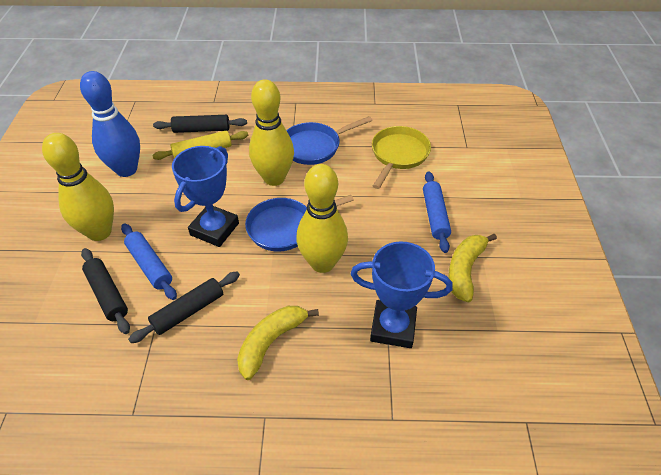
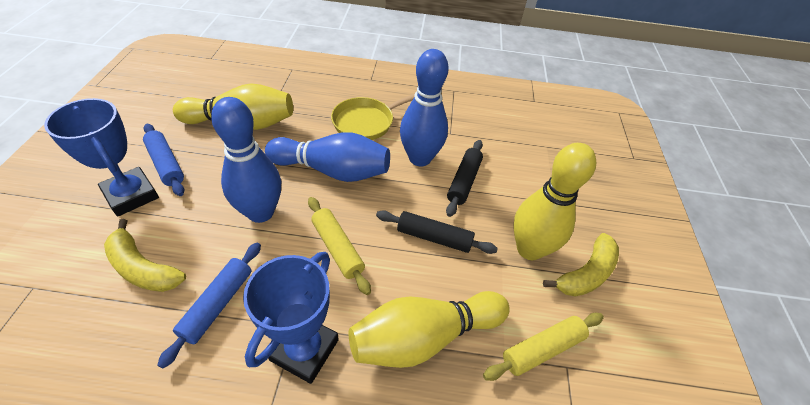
black rolling pin: [81,248,130,334] [128,272,240,343] [153,115,247,133] = 3 -> [376,210,498,254] [446,140,483,217] = 2
blue bowling pin: [80,71,140,177] = 1 -> [211,97,281,223] [265,132,390,182] [400,49,448,166] = 3
blue pan: [245,195,354,252] [286,116,372,165] = 2 -> none = 0
yellow rolling pin: [152,131,248,160] = 1 -> [308,197,371,295] [483,313,604,381] = 2

